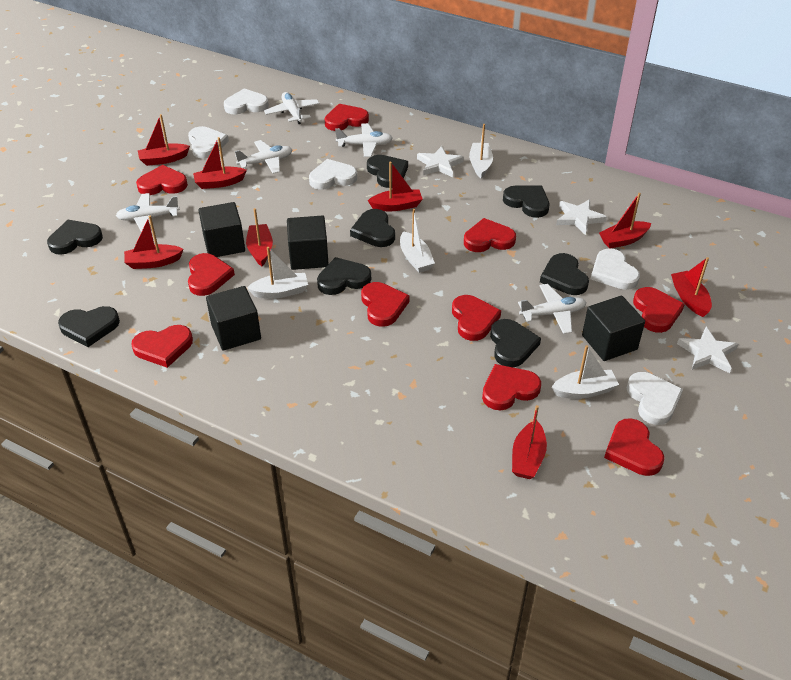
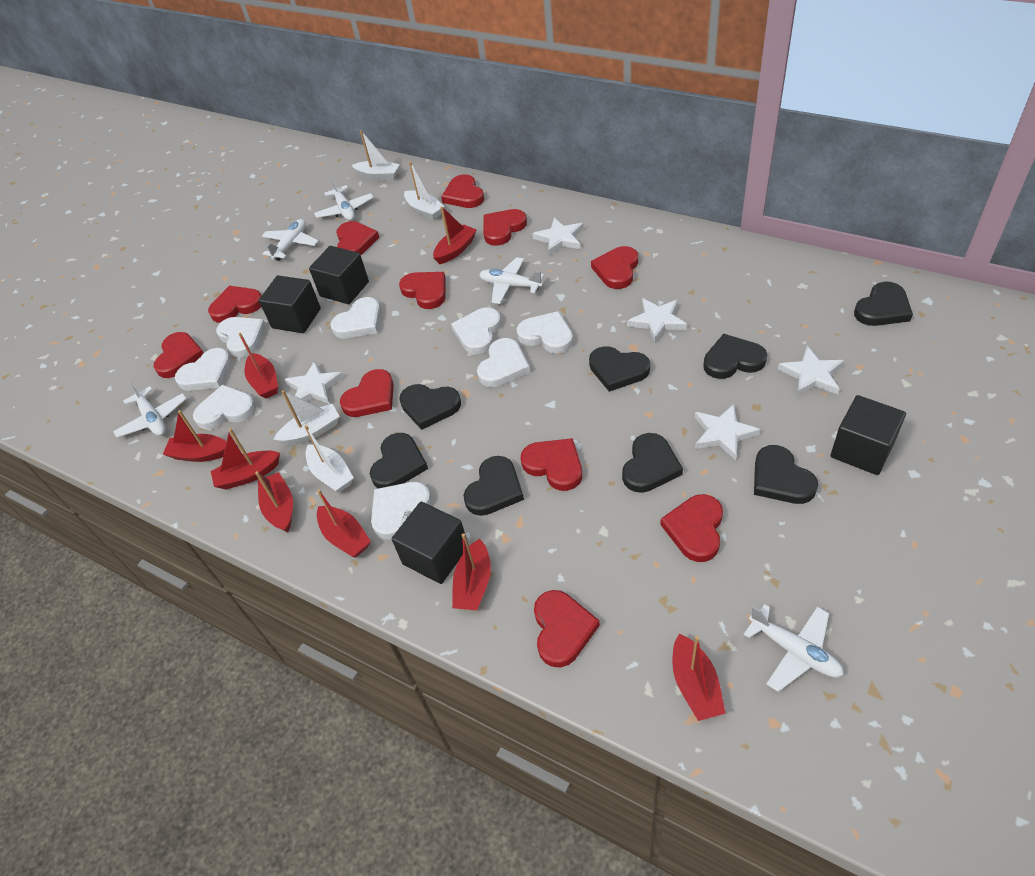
red heart: [131,325,193,368] [136,165,188,195] [188,253,235,296] [324,104,369,131] [361,282,410,327] [452,295,501,341] [464,218,516,252] [482,364,541,410] [604,418,665,476] [633,287,685,333] = 10 -> [153,332,204,378] [208,285,262,323] [336,221,379,255] [340,369,394,417] [399,272,446,309] [441,174,484,208] [483,209,527,246] [521,438,582,491] [534,590,600,667] [591,246,638,289] [660,494,723,562] = 11
white heart: [188,126,229,159] [224,88,269,114] [309,159,357,190] [591,248,640,290] [626,372,683,425] = 5 -> [175,348,232,391] [193,385,256,430] [216,317,266,357] [330,297,381,338] [371,482,432,540] [451,307,501,354] [477,338,530,387] [517,311,573,353] = 8
white star: [417,146,464,177] [556,199,607,235] [677,327,738,373] = 3 -> [284,361,344,408] [533,218,584,255] [627,298,687,342] [695,404,760,460] [778,346,844,396] = 5

